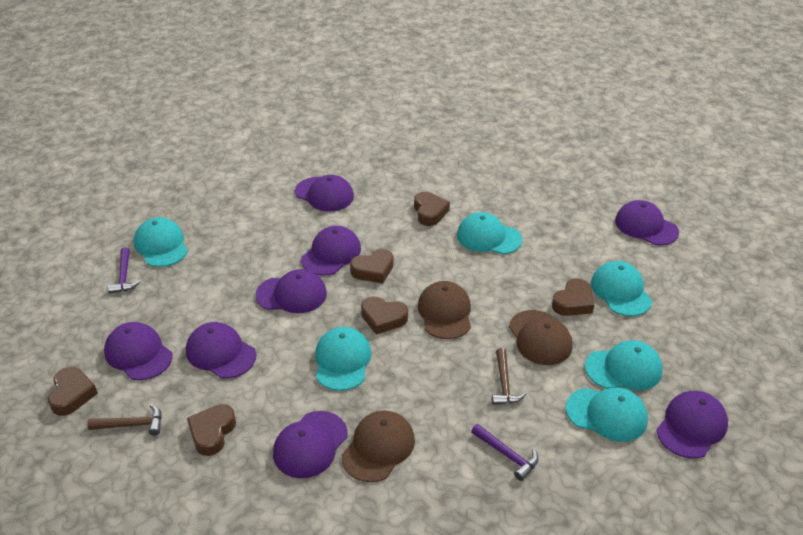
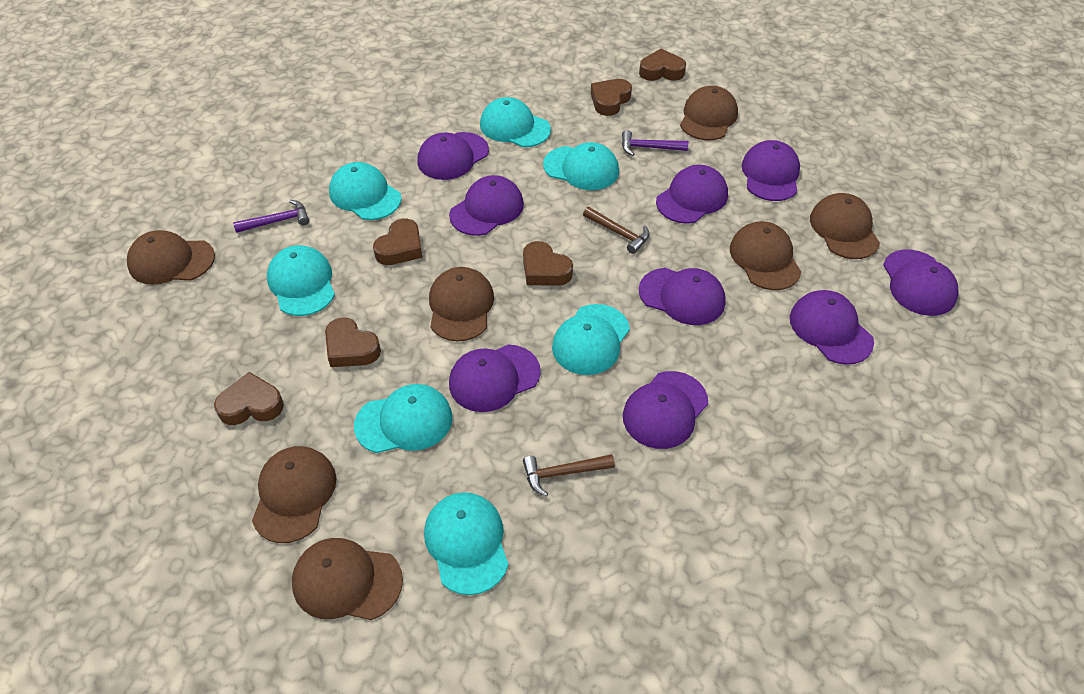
brown cap: [342,410,415,482] [418,281,471,339] [509,310,573,365] = 3 -> [127,230,215,285] [252,446,337,543] [292,538,403,620] [429,267,494,342] [680,86,738,140] [730,221,801,290] [810,193,880,259] = 7
purple cap: [104,322,172,380] [186,322,256,379] [256,269,327,313] [273,411,348,478] [295,175,354,212] [301,226,361,276] [615,200,679,246] [657,391,728,458] = 8 -> [418,132,489,180] [449,175,524,236] [449,345,541,412] [623,371,708,449] [639,268,726,325] [656,165,728,224] [742,140,800,201] [790,290,874,365] [883,250,959,316] = 9
turquoise cap: [134,217,188,267] [315,327,372,391] [457,212,522,254] [566,387,648,442] [585,340,663,390] [591,261,652,316] = 6 -> [267,245,335,316] [329,162,402,220] [354,384,452,453] [424,492,509,595] [480,97,551,147] [543,142,619,190] [552,304,630,375] = 7

